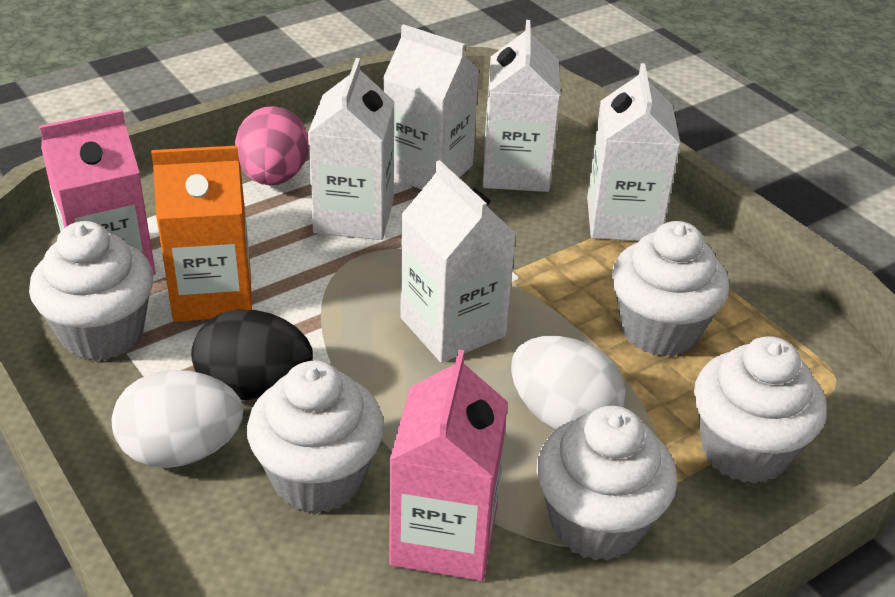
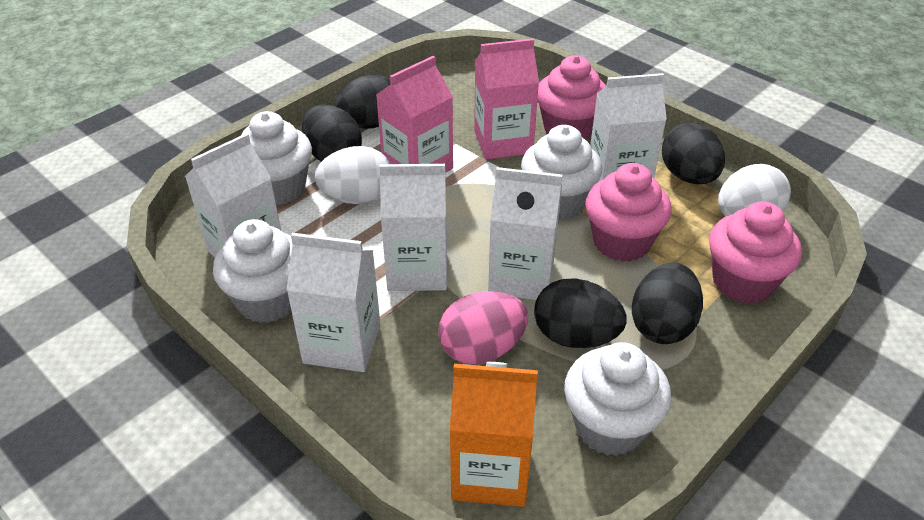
black egg: [191,310,313,400] = 1 -> [302,104,362,162] [334,75,390,129] [534,278,627,348] [632,263,703,344] [662,123,725,184] = 5
pink cupcake: none = 0 -> [537,55,606,140] [585,163,671,262] [709,201,802,304] = 3
white cupcake: [29,221,153,361] [247,361,384,514] [537,406,677,561] [612,221,729,357] [694,336,827,484] = 5 -> [213,219,293,323] [241,111,312,205] [521,125,602,220] [564,342,671,456] = 4

